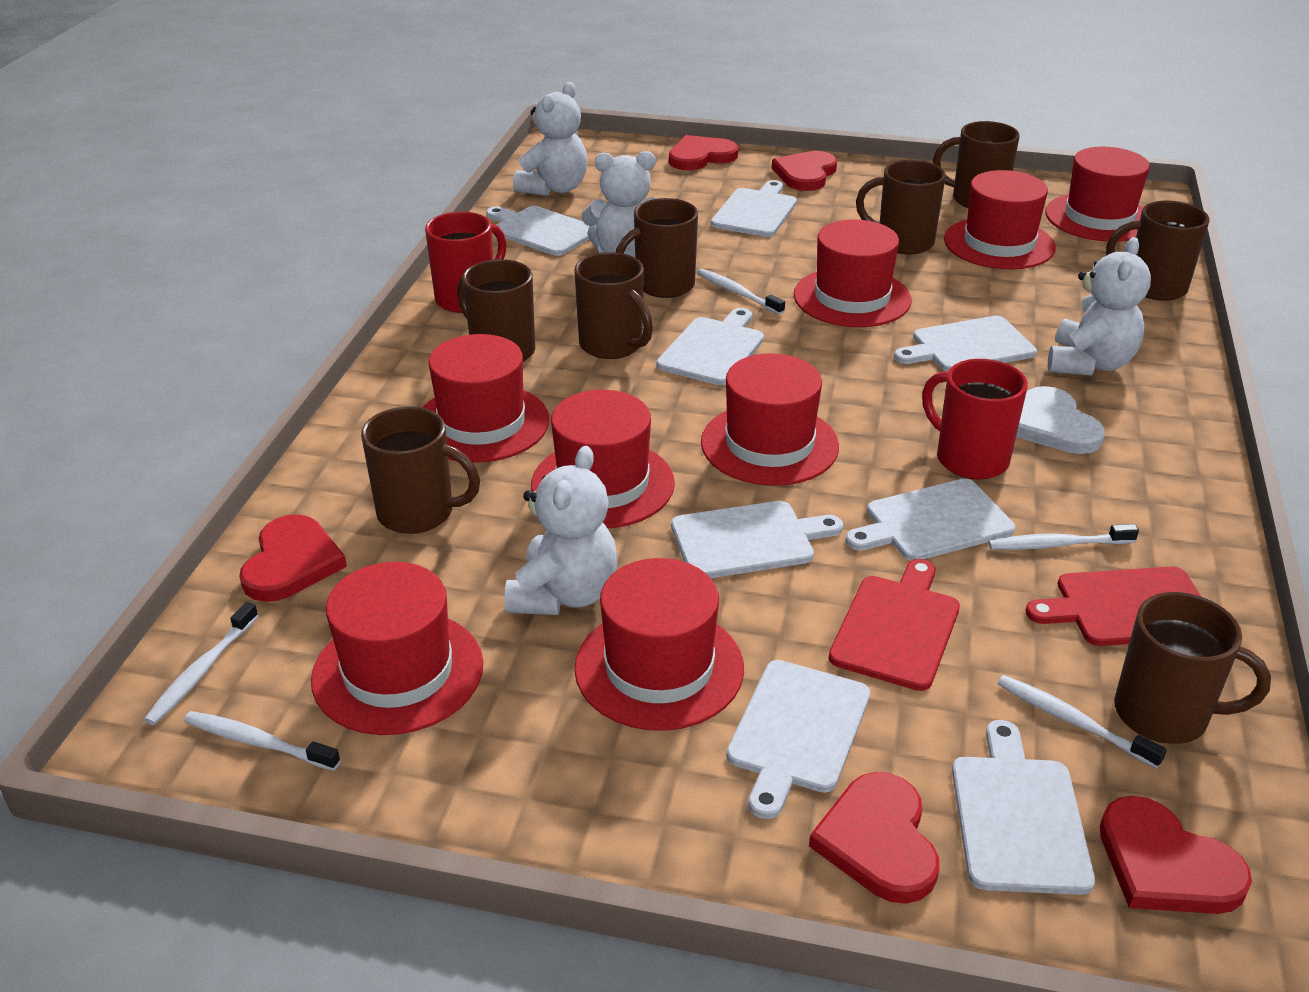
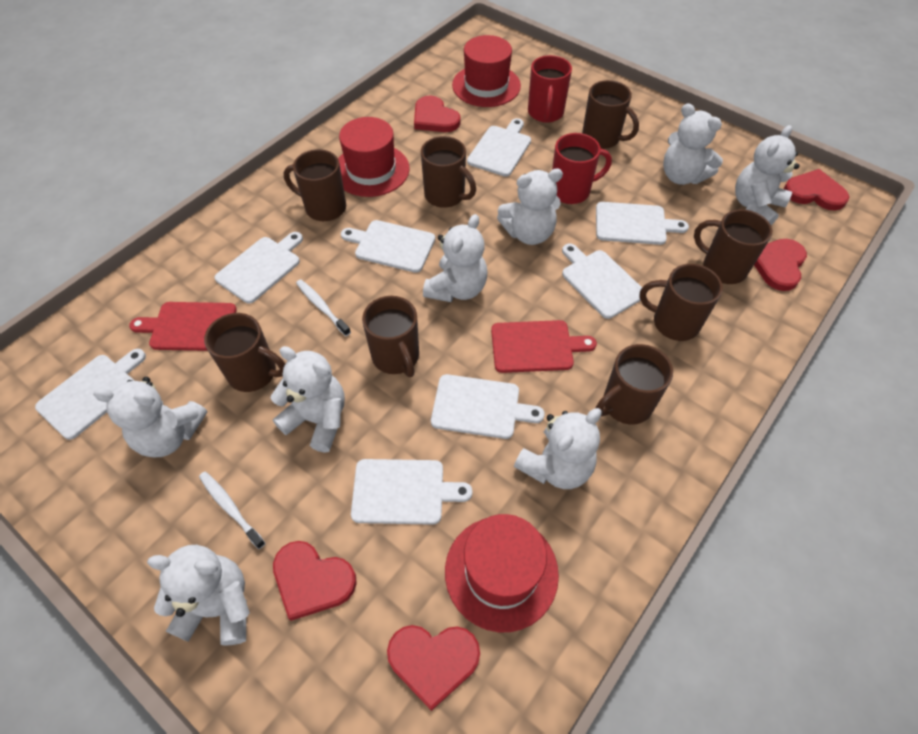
red hat: [311,562,483,735] [422,334,550,463] [531,390,675,528] [574,558,744,731] [701,353,839,486] [794,219,911,327] [944,170,1056,269] [1045,147,1150,242] = 8 -> [338,117,410,197] [445,514,559,632] [452,35,521,107] = 3
white heart: [1016,386,1105,454] = 1 -> none = 0
white teddy bear: [504,446,618,615] [513,82,588,196] [582,151,656,257] [1048,237,1151,376] = 4 -> [93,377,207,457] [147,545,250,646] [270,346,345,453] [423,214,487,302] [497,169,563,245] [514,408,602,489] [663,103,723,185] [735,125,799,225] = 8
white toothbrush: [144,602,259,725] [184,711,340,771] [697,269,785,315] [988,524,1139,550] [998,675,1167,769] = 5 -> [199,471,266,549] [296,279,351,336] = 2

